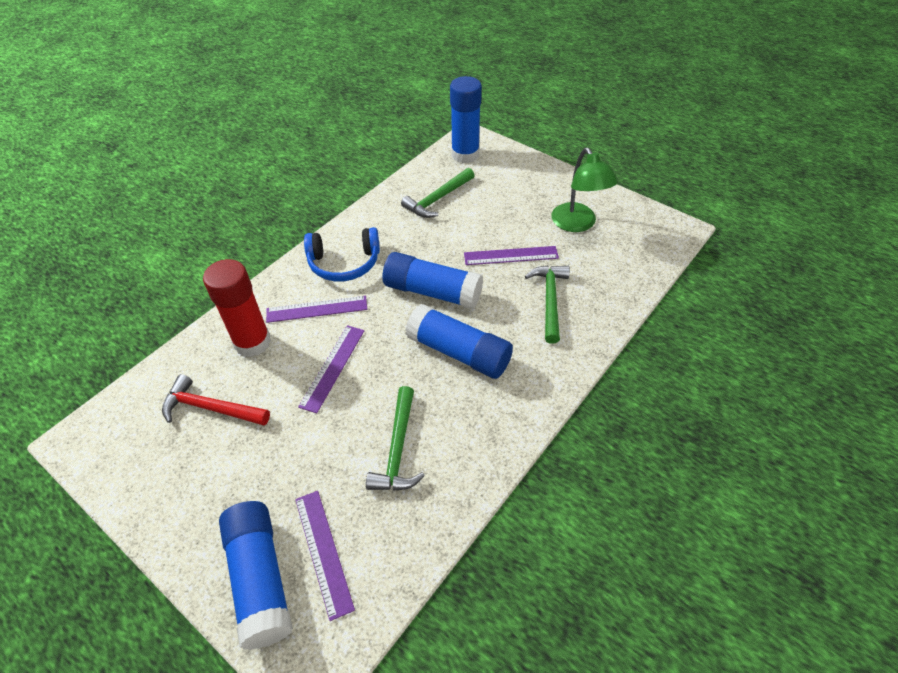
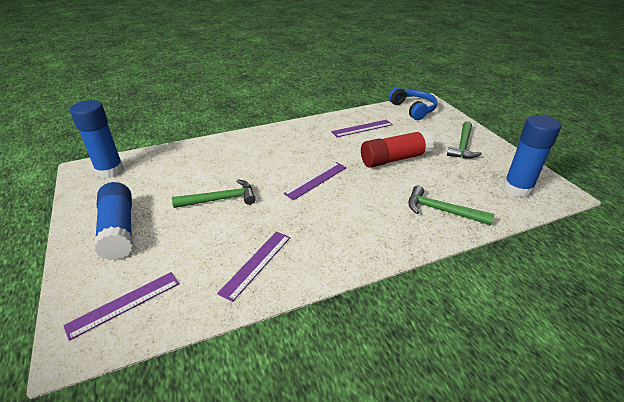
blue glue stick: [219,501,293,650] [382,252,483,309] [405,304,513,379] [450,76,482,163] = 4 -> [70,100,124,179] [94,182,133,261] [503,115,561,198] = 3
green lamp: [551,148,618,232] = 1 -> none = 0
red hammer: [162,374,270,426] = 1 -> none = 0

